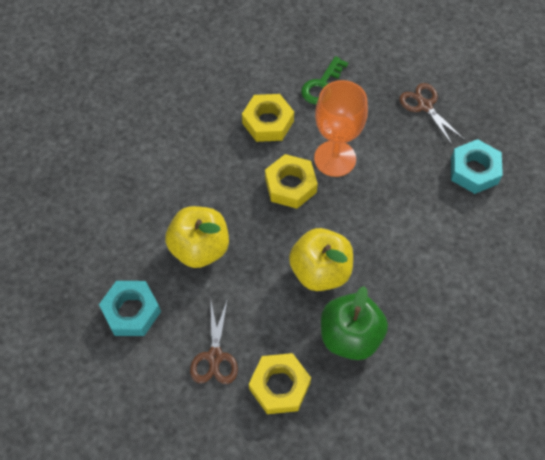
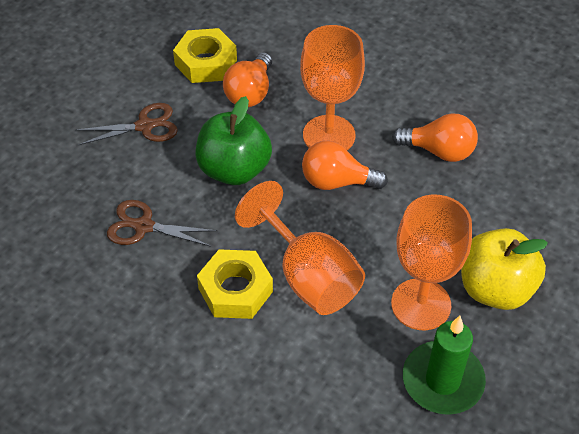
green candle: none = 0 -> [403,316,486,415] = 1
green key: [301,56,348,104] = 1 -> none = 0
orange goblet: [314,80,368,177] = 1 -> [235,181,365,315] [300,25,365,150] [391,195,472,330] = 3
orange light bulb: none = 0 -> [223,52,272,107] [302,141,388,190] [392,113,478,162] = 3
turquoise nut: [99,281,161,336] [451,139,503,194] = 2 -> none = 0
yellow apple: [165,206,229,268] [289,228,353,291] = 2 -> [461,228,548,310] = 1
yellow nut: [242,94,294,142] [249,353,311,414] [265,154,318,209] = 3 -> [173,28,237,83] [197,249,273,319] = 2

